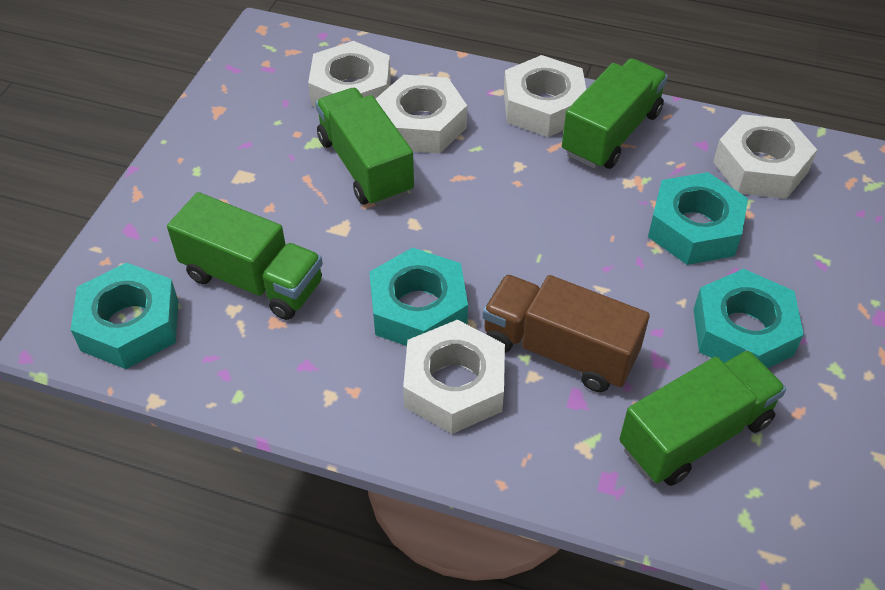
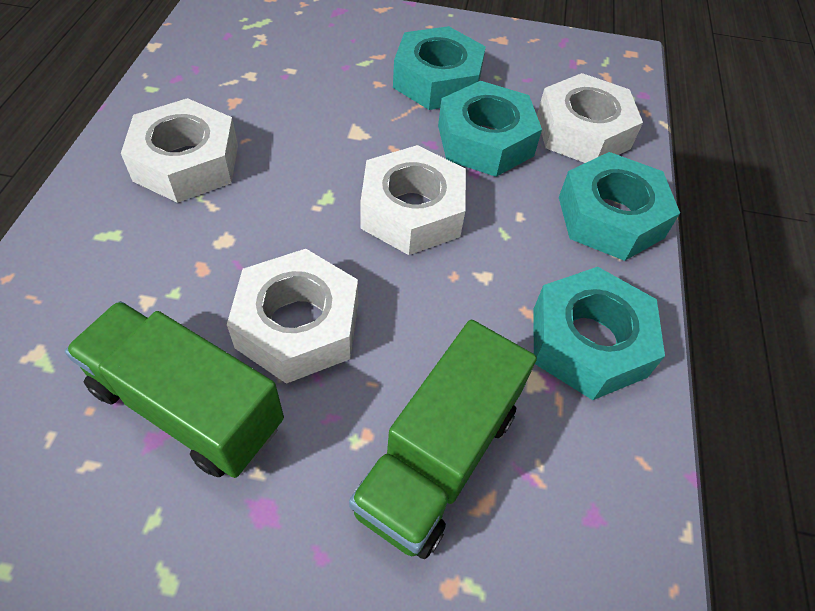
brown truck: [482,274,650,392] = 1 -> none = 0
green truck: [167,192,323,320] [315,88,414,207] [562,58,668,169] [619,350,786,486] = 4 -> [65,301,284,478] [349,320,537,559] = 2
white nut: [308,41,391,107] [376,75,467,154] [403,320,505,434] [504,55,586,137] [713,114,817,199] = 5 -> [121,98,238,203] [227,249,358,384] [360,145,466,255] [537,73,643,163] = 4

